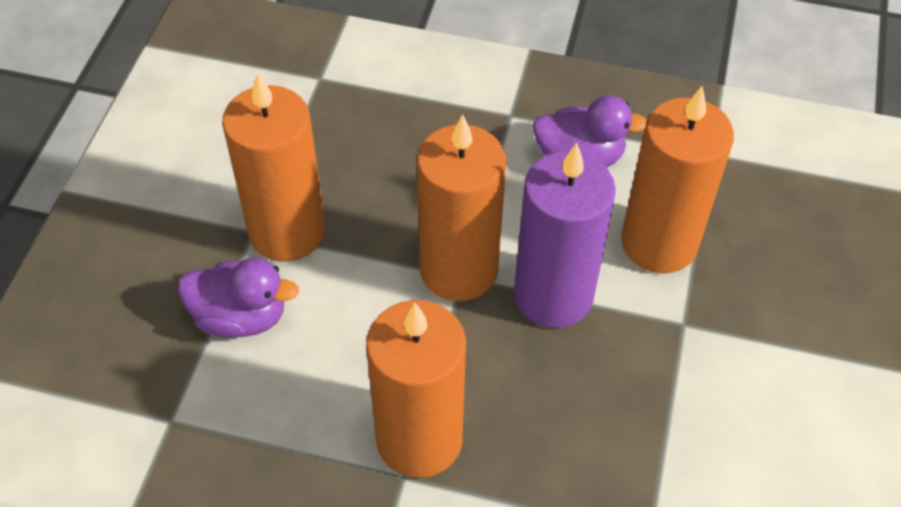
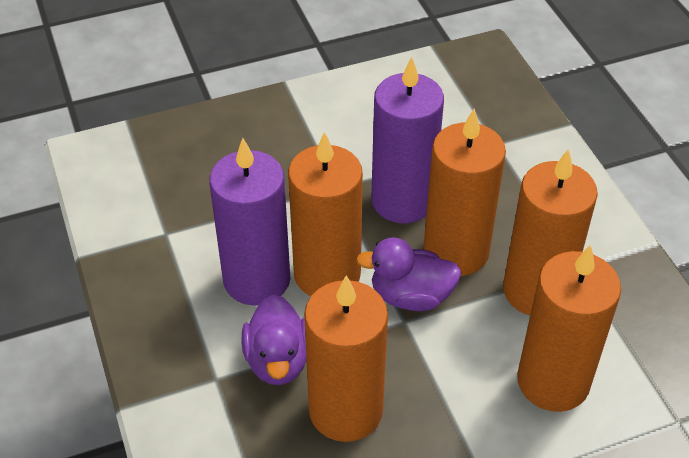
orange candle: [222,73,325,262] [366,300,466,478] [417,114,506,301] [621,86,734,273] = 4 -> [288,132,363,296] [304,275,388,442] [424,109,506,276] [503,149,598,315] [517,244,621,412] = 5
purple candle: [514,143,616,328] = 1 -> [209,138,290,306] [371,57,444,223] = 2

